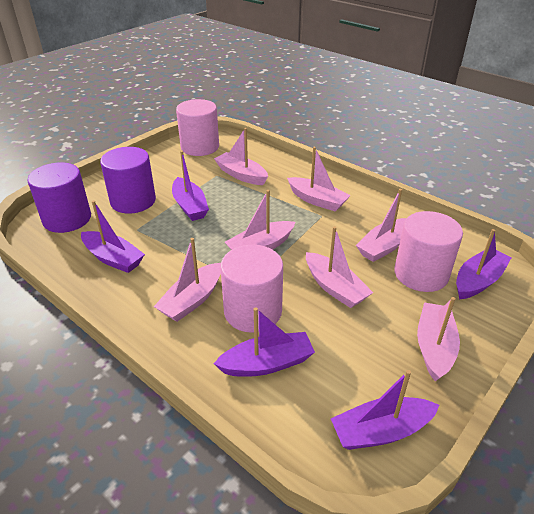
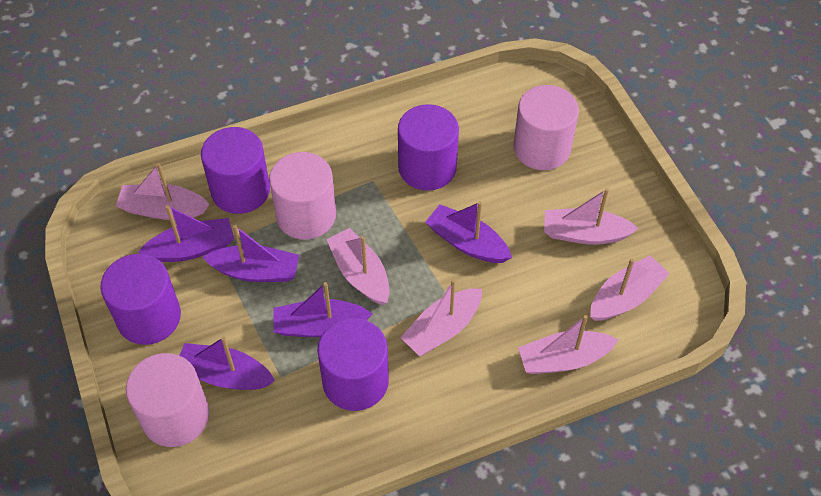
pink boat: [154,238,221,322] [214,128,268,185] [225,190,295,250] [287,147,351,212] [306,226,373,308] [356,189,407,262] [417,297,460,382] = 7 -> [116,163,210,220] [326,228,390,305] [400,279,482,356] [518,315,618,374] [544,188,639,245] [590,256,670,321] = 6
purple cylinder: [27,162,91,233] [100,147,156,214] = 2 -> [101,254,181,345] [201,127,270,214] [317,318,389,411] [398,104,459,191] = 4

